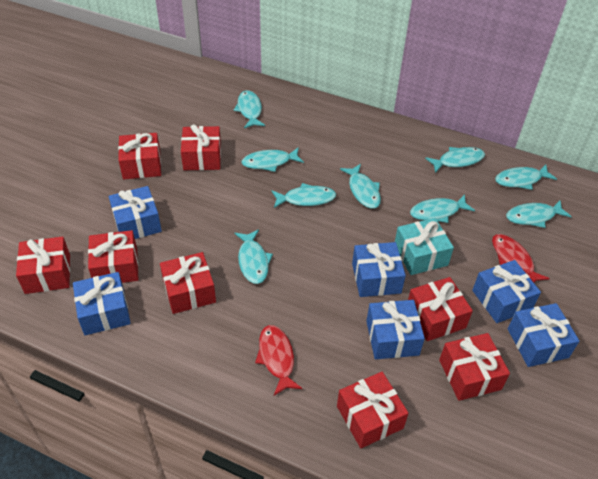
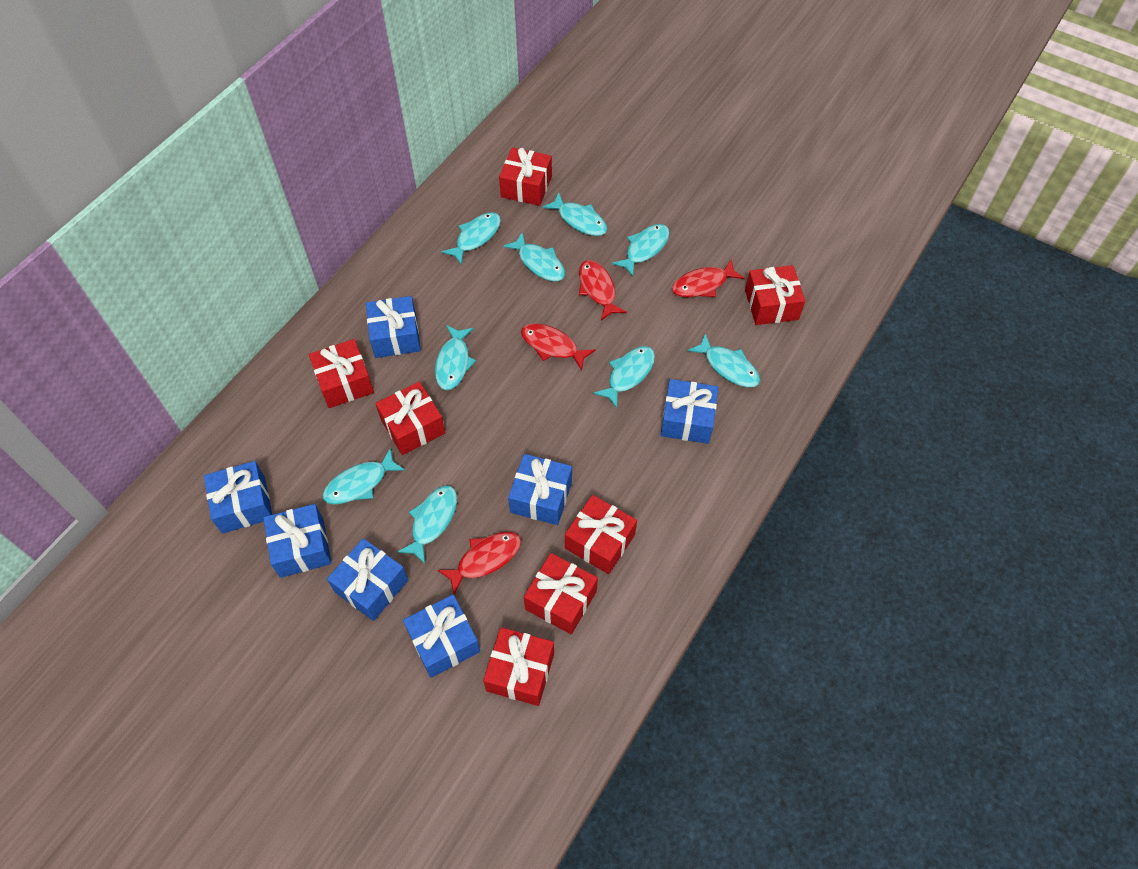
blue gift: [73,272,131,335] [109,186,162,239] [352,242,406,297] [366,300,425,359] [472,260,541,323] [508,303,579,367] = 6 -> [204,461,272,534] [263,504,332,578] [327,538,408,621] [366,296,421,358] [403,594,480,678] [508,454,572,525] [661,379,718,444] = 7
red fish: [255,325,303,396] [492,234,550,283] = 2 -> [437,532,521,595] [521,323,596,371] [579,260,627,321] [672,259,745,297] = 4
red gift: [16,236,70,294] [88,230,139,283] [118,133,161,179] [160,252,216,314] [181,124,221,170] [337,372,409,448] [408,277,473,341] [439,333,510,401] = 8 -> [309,339,374,408] [375,382,445,455] [483,627,554,706] [499,147,552,206] [524,553,598,635] [565,495,637,574] [745,265,805,325] = 7
turquoise gift: [395,218,454,275] = 1 -> none = 0

